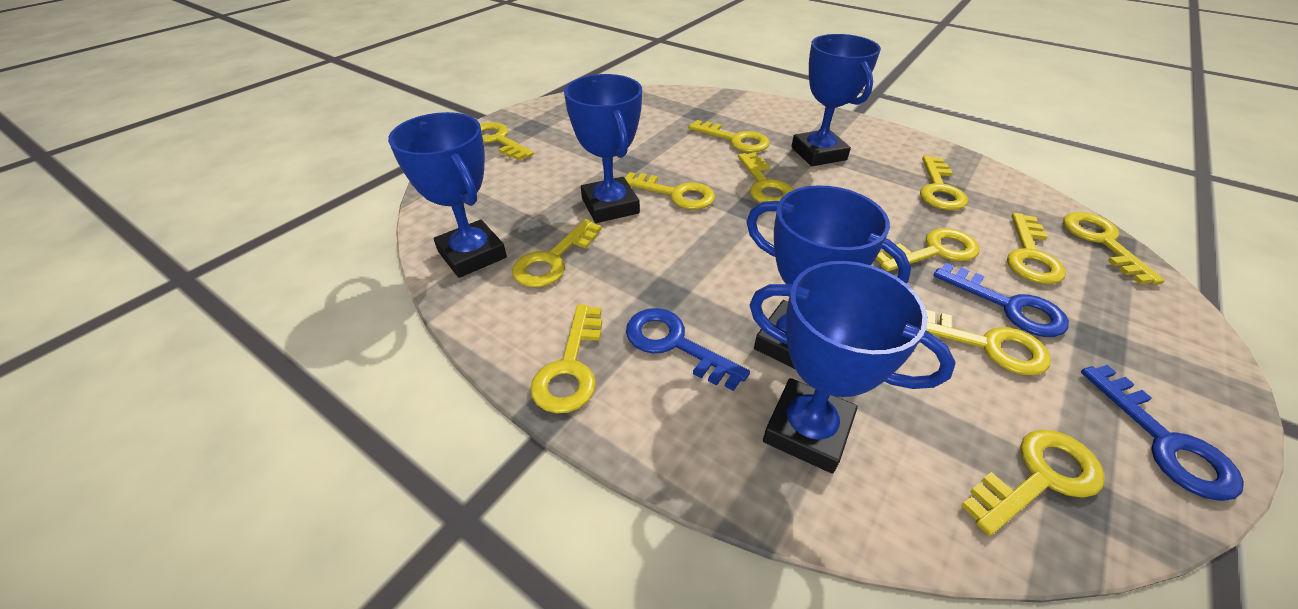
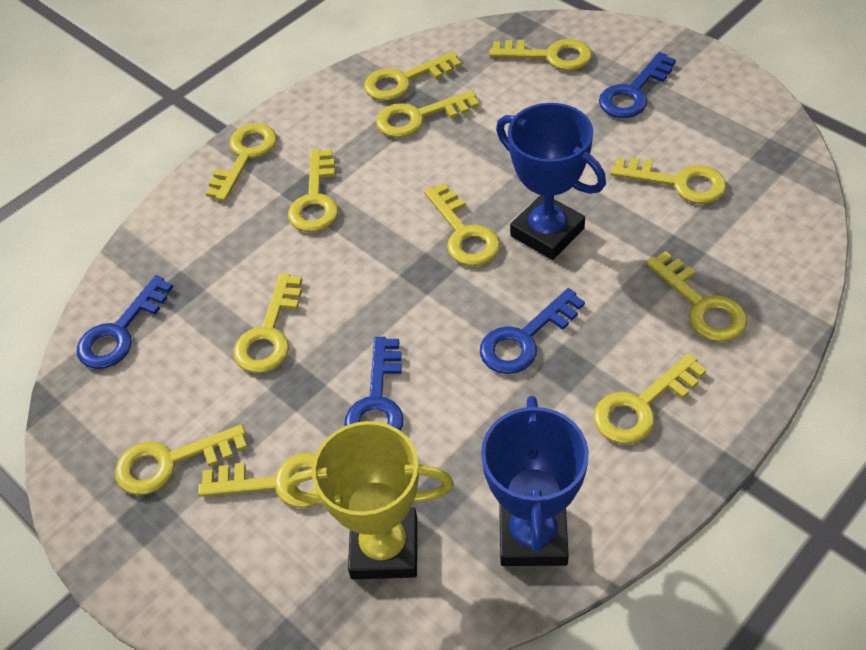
blue key: [626,308,750,391] [933,263,1069,337] [1081,365,1244,501] = 3 -> [77,275,173,369] [344,337,403,430] [480,288,585,374] [599,52,676,118] = 4
blue trophy: [388,112,507,278] [564,74,642,223] [746,185,911,369] [749,261,956,473] [791,34,881,166] = 5 -> [481,396,589,566] [496,103,606,260] = 2
yellow trophy: none = 0 -> [286,421,454,579] = 1

